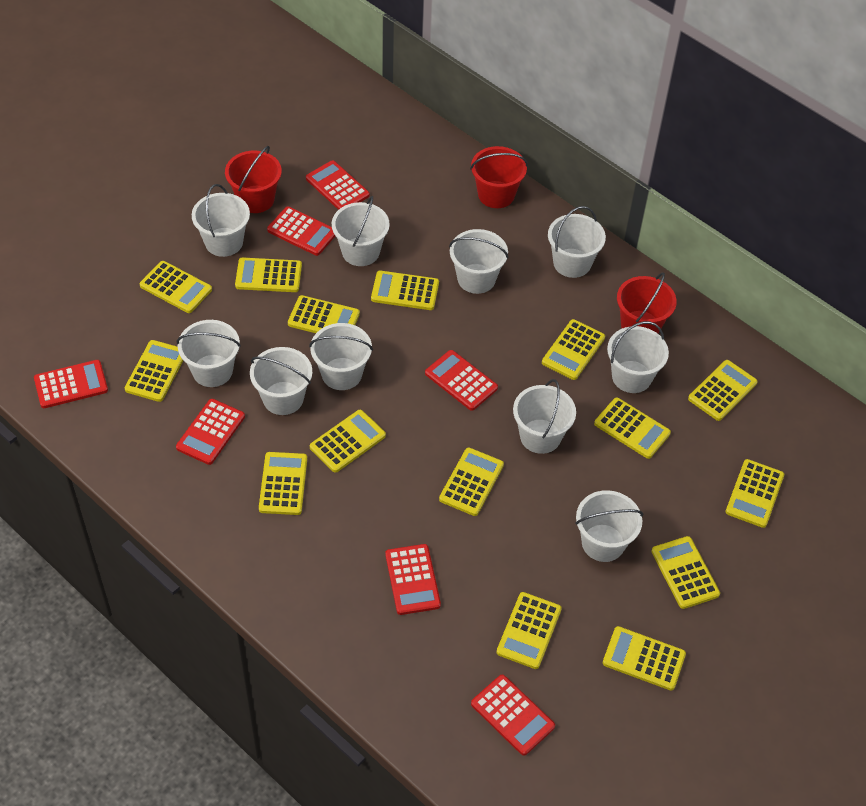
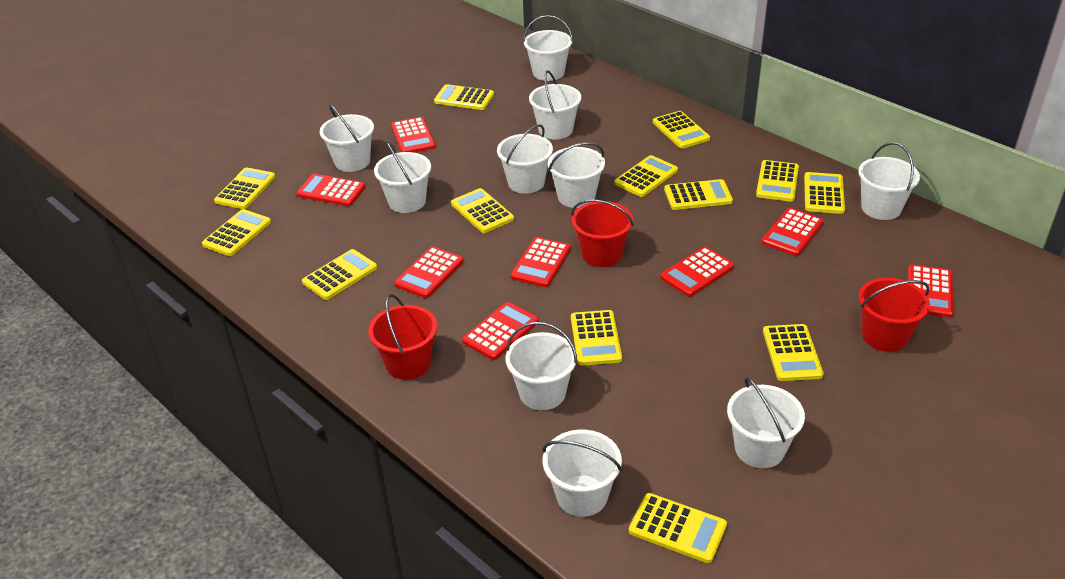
red calculator: [34,360,108,408] [176,399,245,465] [267,206,335,256] [306,160,370,210] [385,544,441,615] [425,350,498,411] [471,675,555,755] = 7 -> [296,174,365,206] [391,117,436,153] [394,246,464,298] [462,302,539,360] [511,237,571,287] [660,246,734,297] [762,208,824,256] [908,264,954,318] = 8
yellow calculator: [125,340,184,402] [140,261,212,313] [235,257,302,292] [259,452,307,515] [288,295,360,333] [310,410,386,473] [371,270,439,310] [439,448,504,516] [496,592,562,669] [542,319,605,380] [594,397,671,459] [603,626,686,690] [651,536,720,609] [688,360,758,421] [726,459,784,528] = 15 -> [202,209,271,256] [214,167,275,209] [302,249,377,300] [434,84,494,110] [451,188,514,233] [571,310,622,366] [614,155,678,197] [629,493,727,563] [653,111,710,149] [664,179,733,210] [756,160,799,202] [763,324,824,381] [804,172,845,214] = 13

